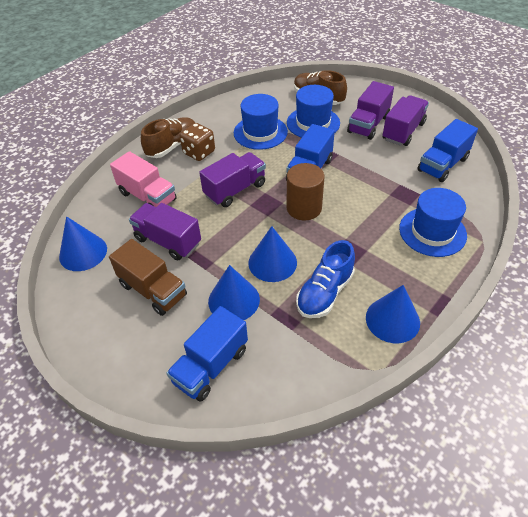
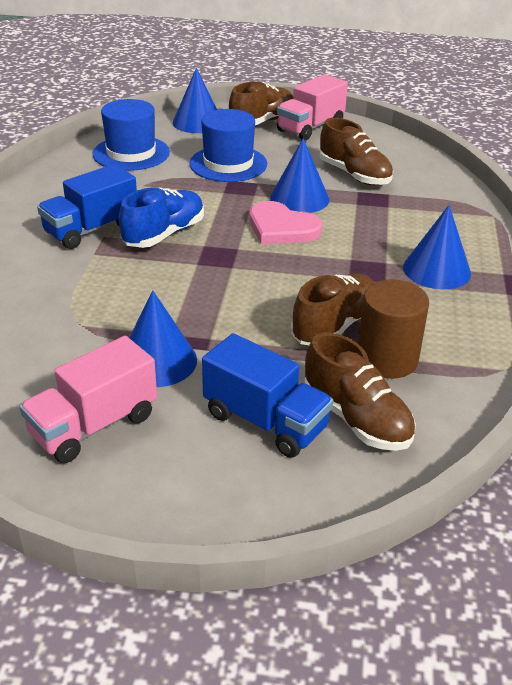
blue hat: [234,94,288,150] [287,85,340,138] [399,188,467,257] = 3 -> [93,99,170,171] [189,109,267,182] = 2
blue truck: [166,306,248,402] [286,124,335,181] [418,119,478,182] = 3 -> [37,164,137,249] [202,333,333,458] = 2
brown dice: [180,123,215,161] = 1 -> none = 0
brown shoe: [141,117,195,158] [294,70,347,105] = 2 -> [229,81,293,125] [291,274,374,345] [304,333,416,451] [320,118,393,186] = 4
brown truck: [109,239,187,316] = 1 -> none = 0
pink heart: none = 0 -> [249,201,322,244] = 1
pink truck: [110,151,177,207] = 1 -> [19,336,157,463] [277,74,348,140] = 2
purple truck: [129,203,201,260] [199,152,266,207] [347,81,394,140] [382,95,429,146] = 4 -> none = 0

